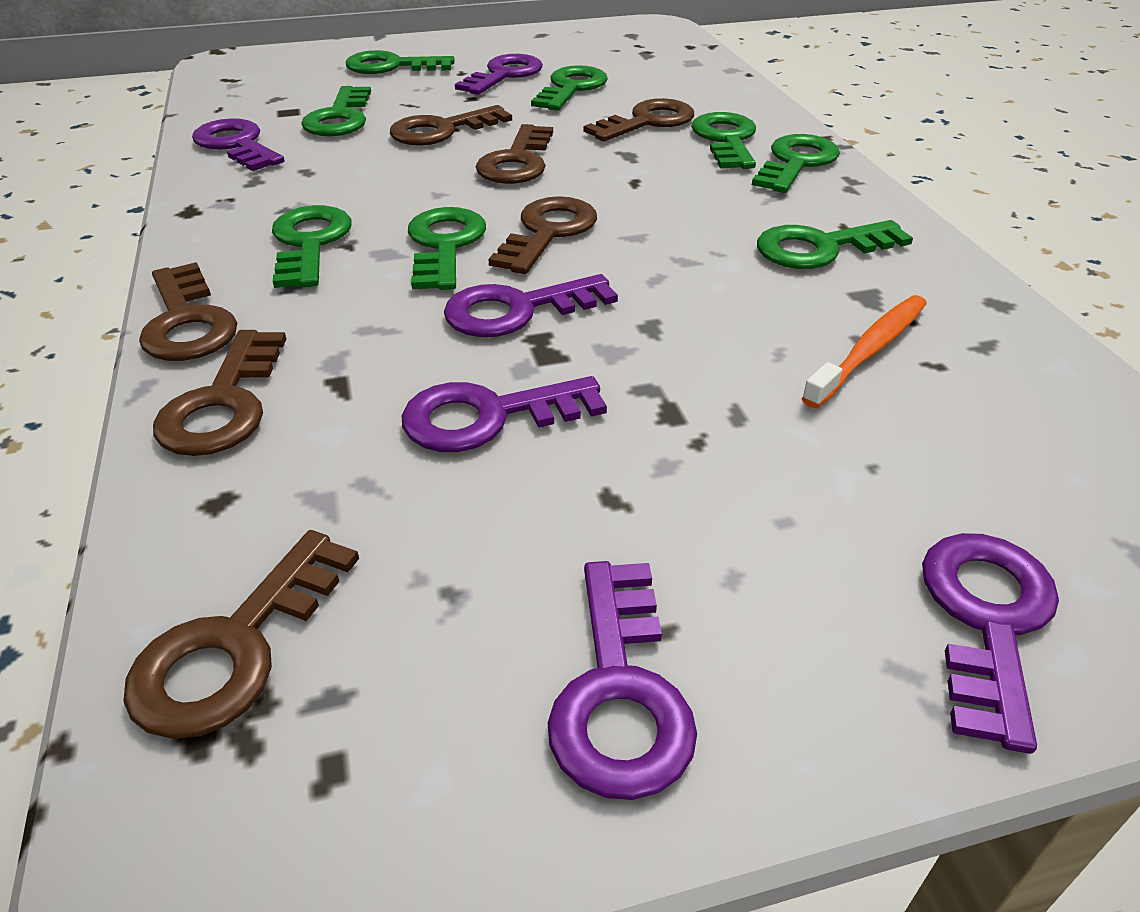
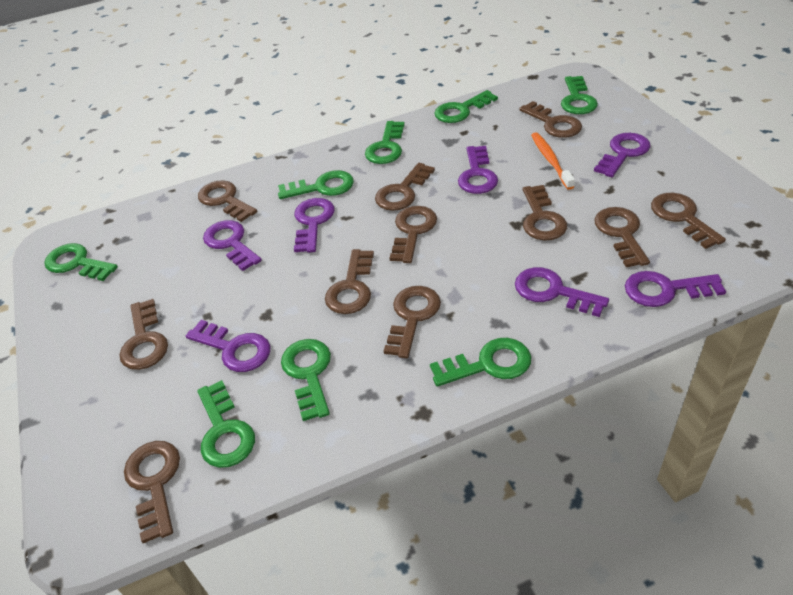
brown key: [123,530,359,739] [139,262,237,361] [153,330,286,456] [390,105,512,146] [476,124,553,184] [488,196,597,274] [583,98,694,141] = 7 -> [119,299,168,370] [124,441,180,543] [198,180,257,222] [325,249,374,314] [375,163,435,211] [384,286,441,358] [390,206,437,263] [519,101,582,138] [522,185,567,241] [594,207,650,267] [651,193,726,249] = 11
purple key: [192,118,285,171] [402,376,607,452] [444,274,618,337] [455,54,543,95] [548,561,697,800] [922,533,1059,754] = 6 -> [186,320,270,372] [203,220,262,271] [294,198,335,253] [458,146,498,194] [515,267,609,317] [594,133,650,177] [625,271,726,307] = 7

